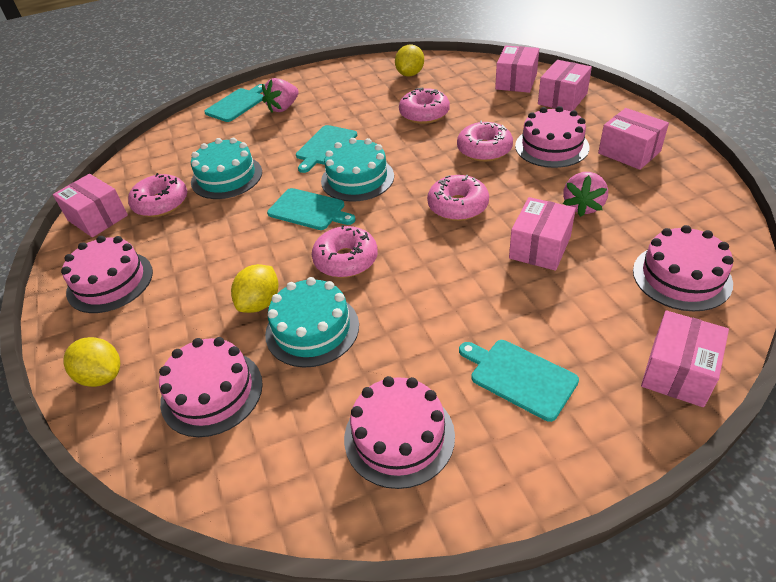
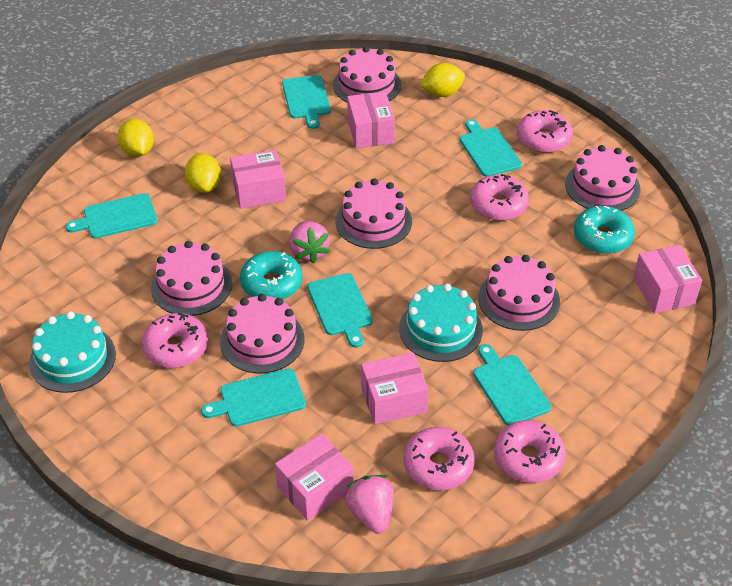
pink box: [53,174,128,237] [495,45,539,93] [509,197,576,271] [538,60,592,111] [598,108,669,170] [641,311,729,407] = 6 -> [230,150,286,209] [275,434,353,521] [347,92,395,148] [361,352,428,424] [633,245,702,313] = 5
pink cake: [61,236,153,313] [159,337,263,437] [344,376,455,489] [515,106,590,168] [633,225,734,311] = 5 -> [151,241,232,316] [220,294,304,373] [333,47,401,102] [335,178,412,249] [478,255,560,331] [565,145,641,211] = 6
turquoise cake: [191,138,262,199] [265,277,359,367] [321,138,394,202] = 3 -> [29,311,116,393] [399,284,483,362] = 2
turquoise cutting board: [204,84,265,122] [267,188,355,230] [296,125,357,173] [459,340,579,422] = 4 -> [66,193,158,238] [201,368,306,427] [282,75,331,129] [307,273,373,348] [459,119,522,177] [473,344,551,426] = 6
turquoise donut: none = 0 -> [240,251,302,299] [574,206,635,254] = 2

